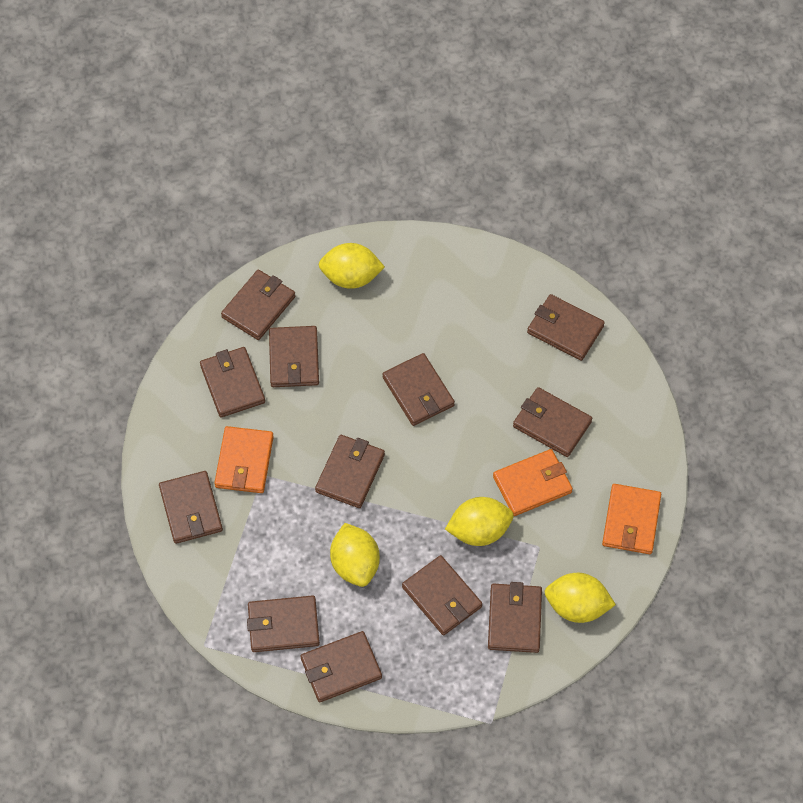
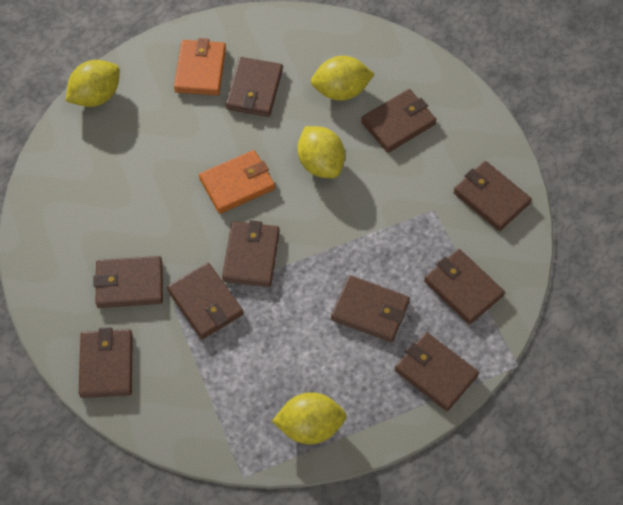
brown wallet: [159,471,223,544] [200,347,265,417] [221,270,295,340] [247,595,320,652] [269,326,319,387] [301,631,382,702] [315,435,385,508] [382,353,455,426] [402,555,482,635] [488,582,542,653] [513,387,592,457] [527,294,605,361] = 12 -> [79,327,133,398] [93,256,163,308] [167,263,243,339] [222,220,280,287] [226,57,283,117] [331,275,410,342] [361,89,437,153] [395,332,479,411] [424,249,505,325] [453,161,532,231] = 10
orange wallet: [214,426,274,493] [493,449,573,516] [602,484,661,554] = 3 -> [174,38,226,95] [199,150,275,214] = 2

